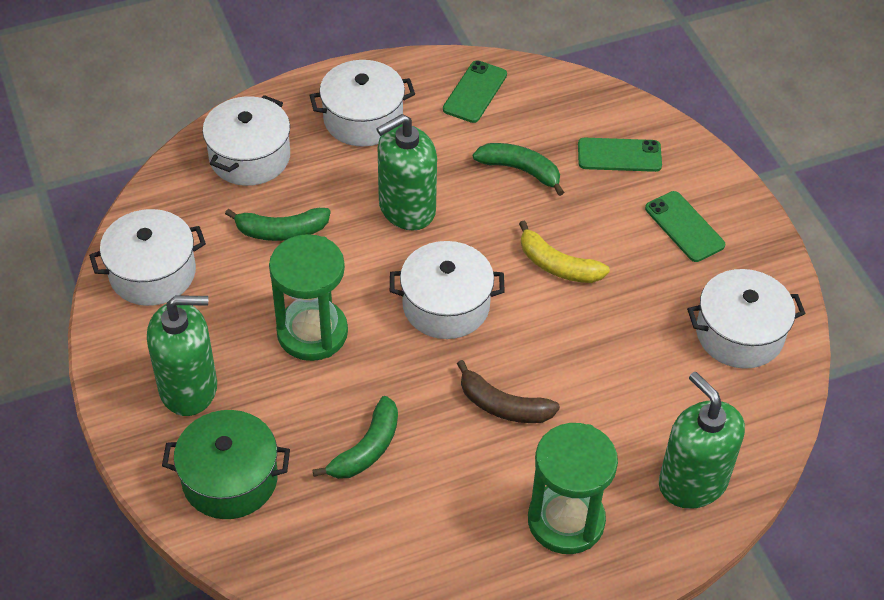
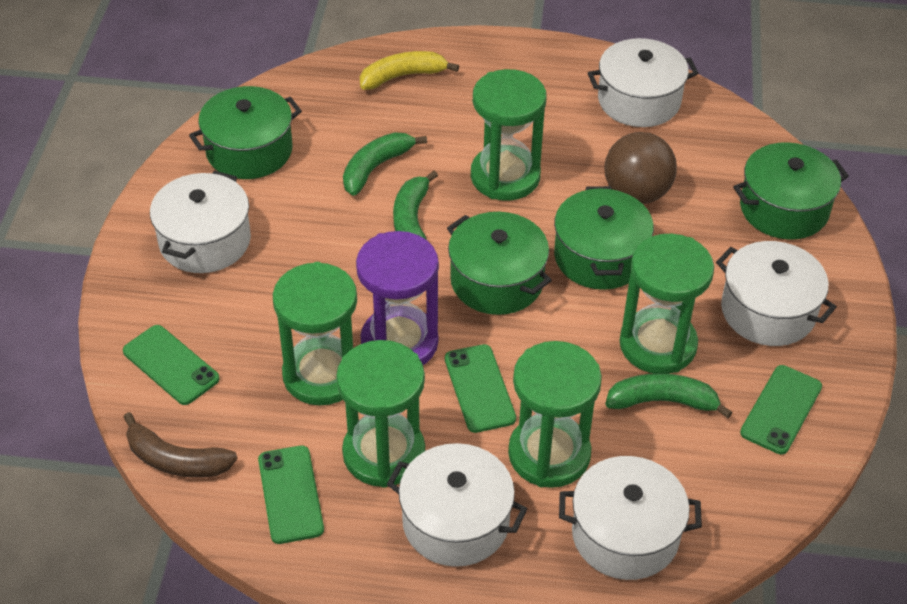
brown ball: none = 0 -> [605,132,677,204] = 1
green hourglass: [269,234,348,361] [528,423,618,554] = 2 -> [273,262,357,406] [336,340,425,488] [471,69,546,201] [508,341,602,488] [619,234,714,374] = 5
green phone: [443,60,507,123] [578,138,662,172] [645,191,725,262] = 3 -> [123,325,220,405] [258,445,324,544] [445,344,516,433] [740,365,822,455] = 4
green pot: [162,410,290,519] = 1 -> [189,86,302,179] [447,212,552,315] [554,186,654,290] [733,142,849,240] = 4
green soap dispenser: [147,296,217,416] [376,114,437,230] [659,372,745,509] = 3 -> none = 0
purple hourglass: none = 0 -> [356,231,439,365] = 1

